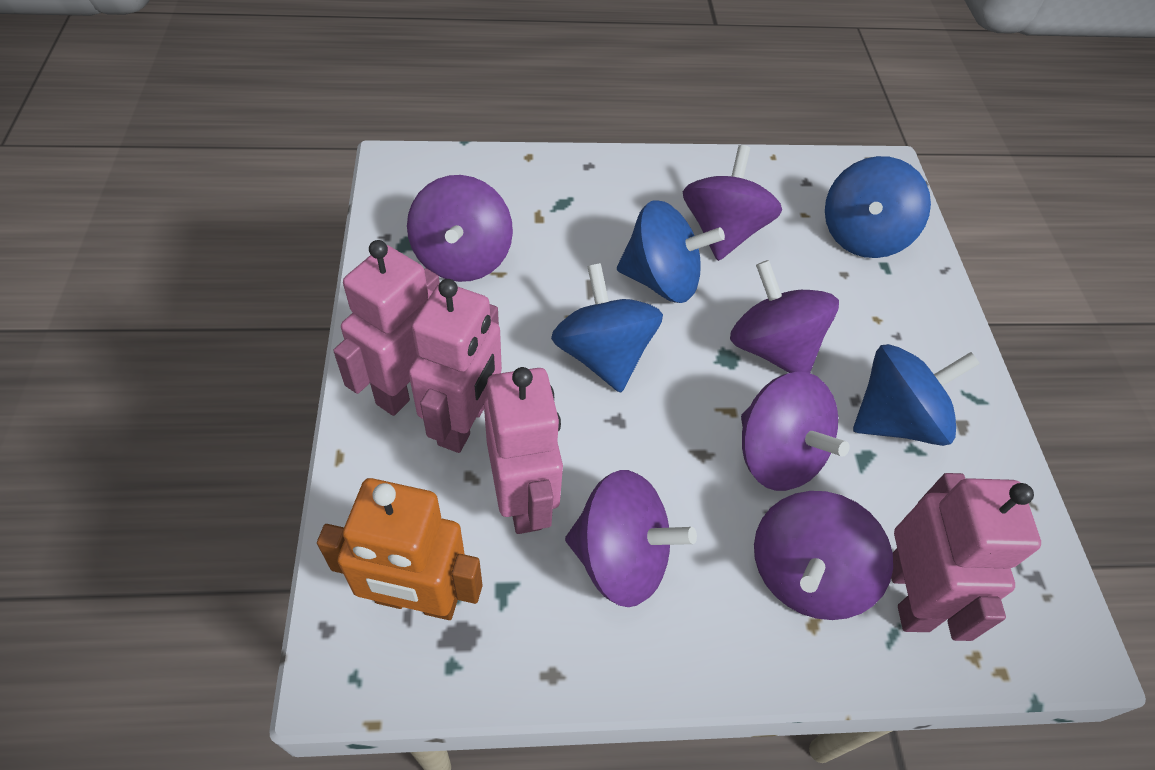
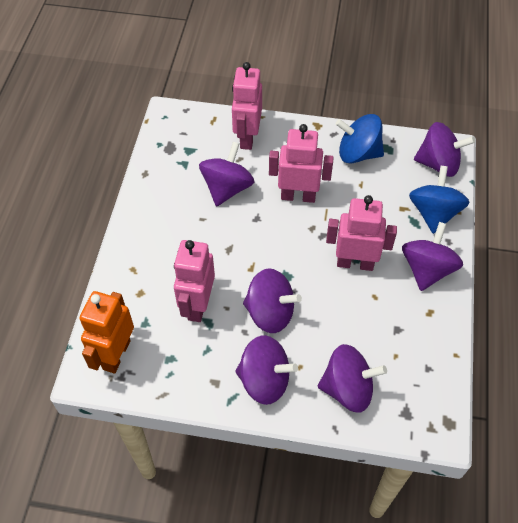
blue spinning top: [551,263,663,393] [617,200,725,303] [825,156,931,258] [853,344,980,446] = 4 -> [336,114,384,164] [409,166,470,234] = 2

